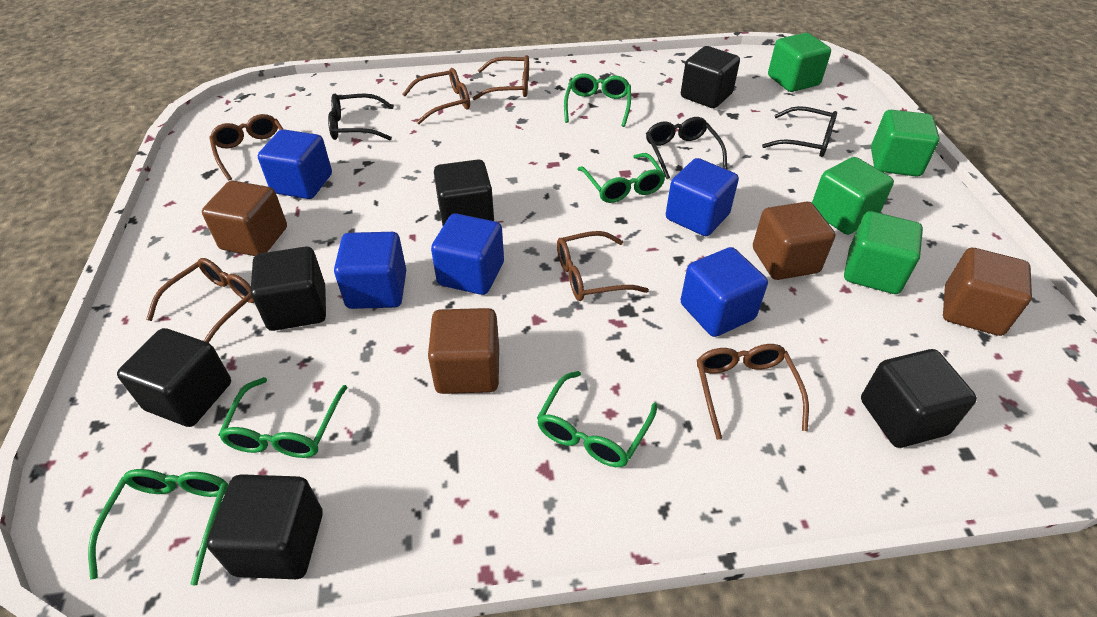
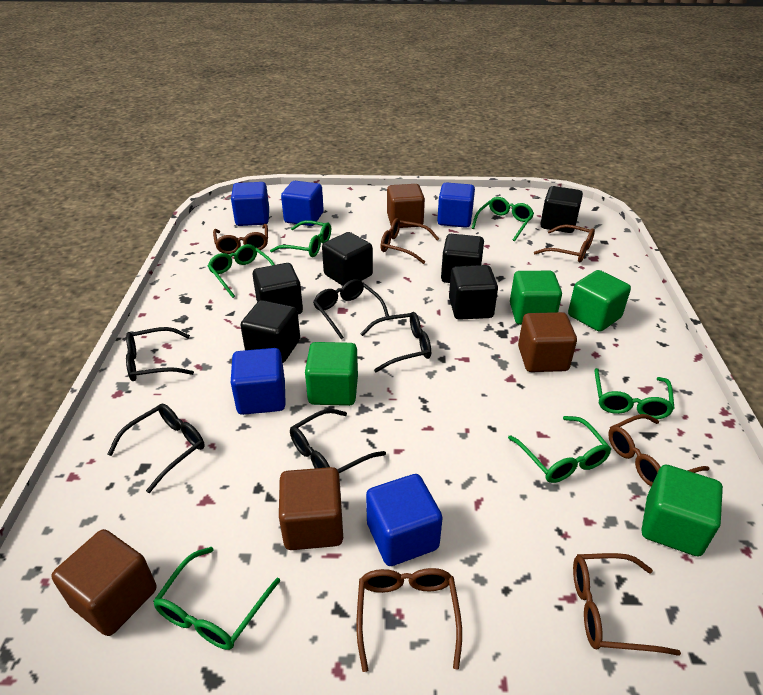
black glasses: [328,93,394,140] [646,117,727,179] [762,106,837,157] = 3 -> [107,404,205,493] [126,327,194,381] [290,409,386,473] [313,279,389,339] [360,312,431,372] = 5
green glasses: [88,469,228,586] [218,377,348,458] [537,371,657,467] [564,73,631,127] [577,153,666,203] = 5 -> [153,547,280,650] [208,244,275,298] [270,220,331,257] [472,197,534,241] [508,416,611,483] [594,368,675,419] = 6

